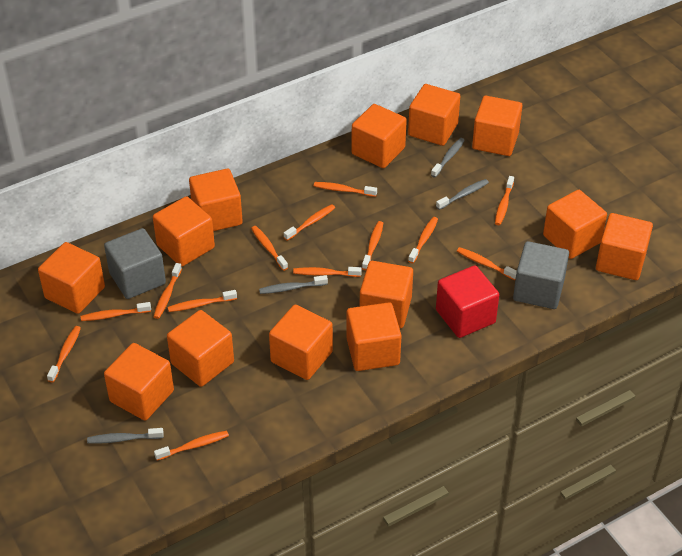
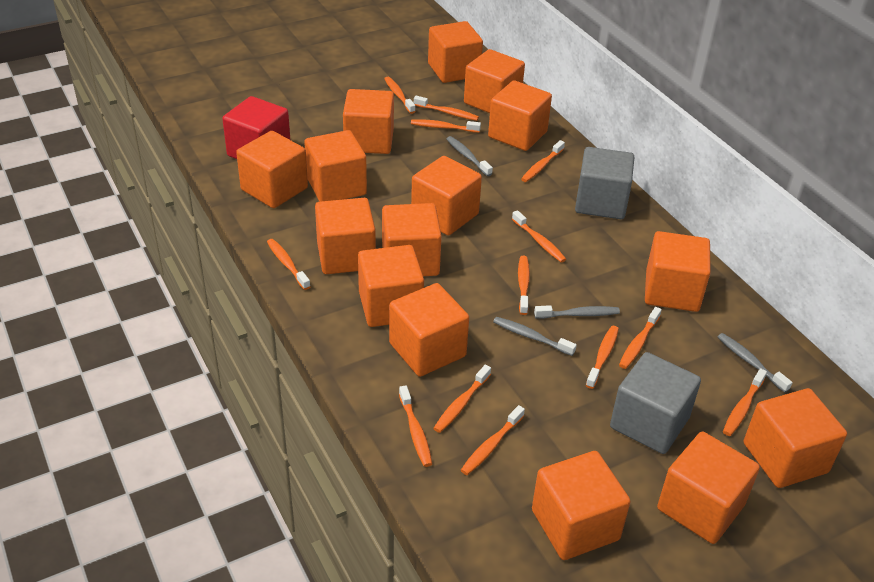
orange cube: [38,242,105,314] [104,343,174,421] [153,196,215,267] [167,310,234,387] [189,169,243,231] [269,304,333,380] [346,302,402,371] [351,104,407,168] [360,261,413,328] [408,84,460,146] [472,96,522,156] [543,190,607,259] [596,213,653,280] = 13 -> [236,131,308,208] [304,130,367,202] [315,198,376,274] [343,89,394,154] [358,245,424,327] [382,203,442,276] [389,283,469,377] [411,156,482,236] [428,21,483,83] [464,49,525,113] [488,80,552,151] [532,451,630,560] [645,231,711,312] [657,432,760,544] [744,388,847,488] = 15

